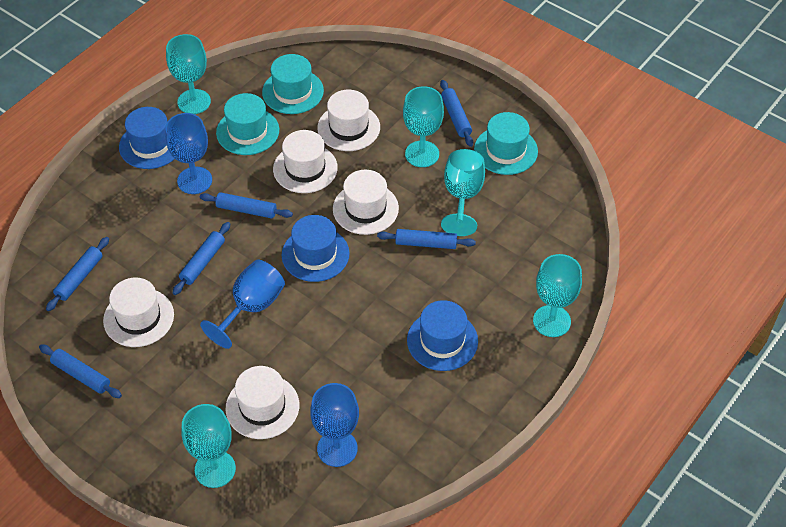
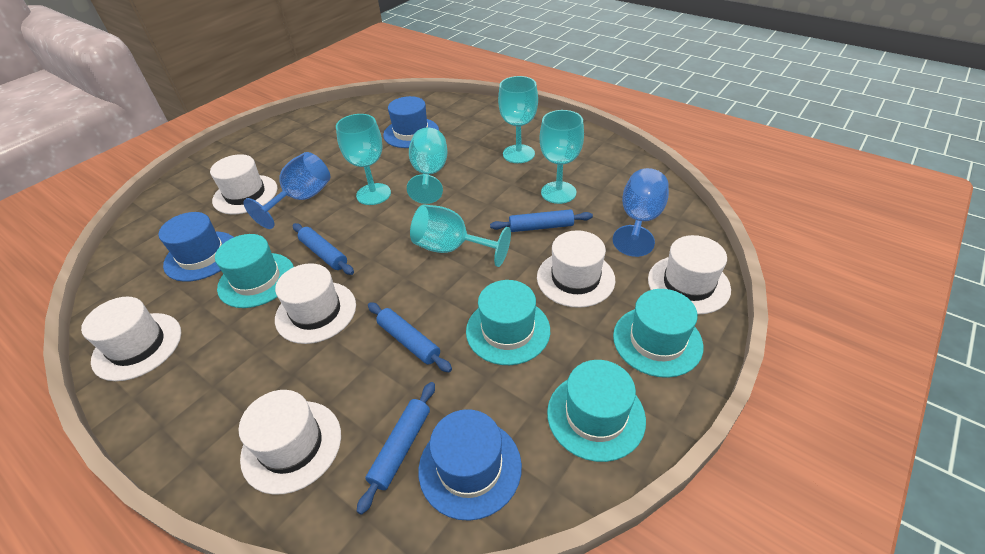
blue goblet: [165,113,212,194] [200,260,285,349] [310,383,359,467] = 3 -> [243,152,330,229] [613,168,669,257] = 2
blue rolling pin: [39,344,122,398] [46,237,109,311] [173,222,230,295] [200,192,293,219] [377,229,476,249] [440,80,473,147] = 6 -> [293,223,354,275] [357,382,435,515] [368,302,452,372] [490,209,593,232] = 4
turquoise hat: [216,93,279,155] [262,54,324,114] [474,112,538,175] = 3 -> [215,234,294,308] [466,280,550,365] [547,360,646,462] [613,289,703,378] = 4
white hat: [103,278,174,347] [226,366,299,439] [273,130,338,193] [317,90,380,151] [333,170,399,235] = 5 -> [81,297,181,381] [210,154,278,214] [239,390,341,495] [275,263,356,344] [537,230,615,308] [648,235,731,315] = 6

